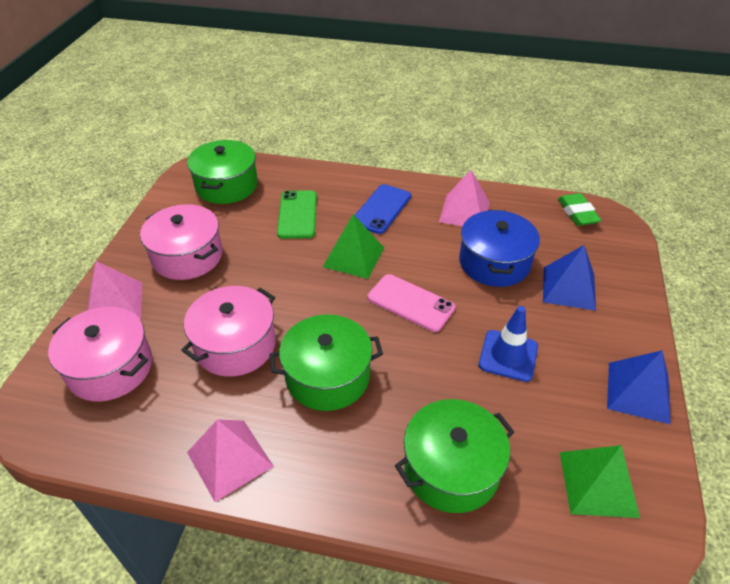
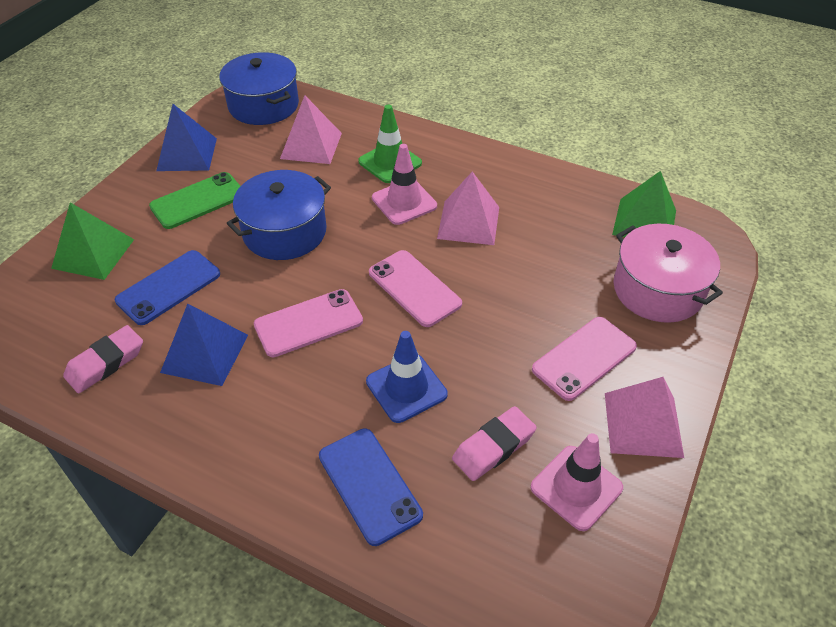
blue phone: [355,184,411,234] = 1 -> [115,250,220,325] [319,428,423,546] = 2
blue pot: [459,210,540,287] = 1 -> [219,52,299,125] [227,170,331,260] = 2
green eraser: [558,193,601,226] = 1 -> none = 0
green pot: [187,140,258,204] [269,314,383,411] [395,399,514,513] = 3 -> none = 0
green traffic cone: none = 0 -> [358,105,422,183] = 1
pink eraser: none = 0 -> [63,325,143,393] [452,406,537,481] = 2
pink phone: [368,274,455,332] = 1 -> [254,289,363,357] [369,250,462,327] [532,317,637,401] = 3
pink pot: [48,307,152,402] [140,204,223,280] [181,286,276,377] = 3 -> [614,224,723,323] = 1
pink traffic cone: none = 0 -> [372,144,437,225] [531,433,623,531] = 2

